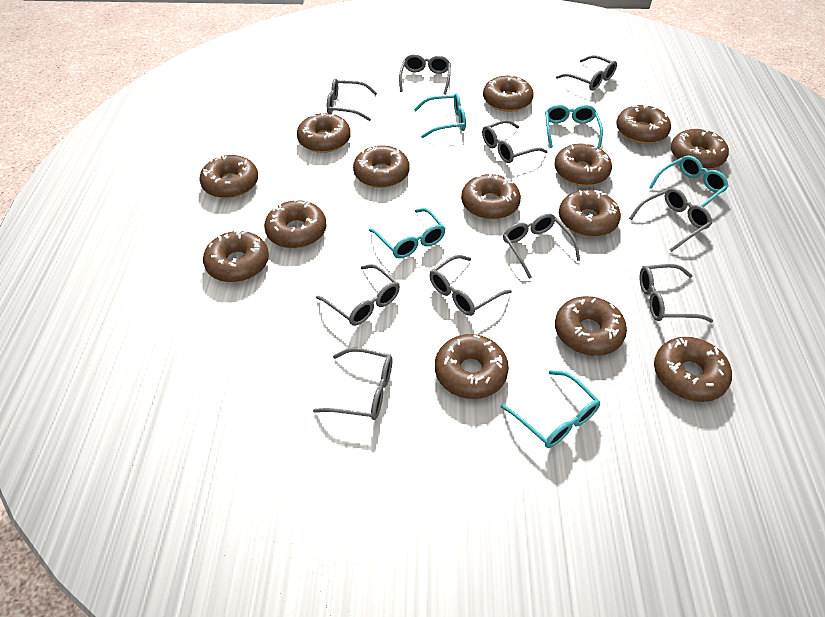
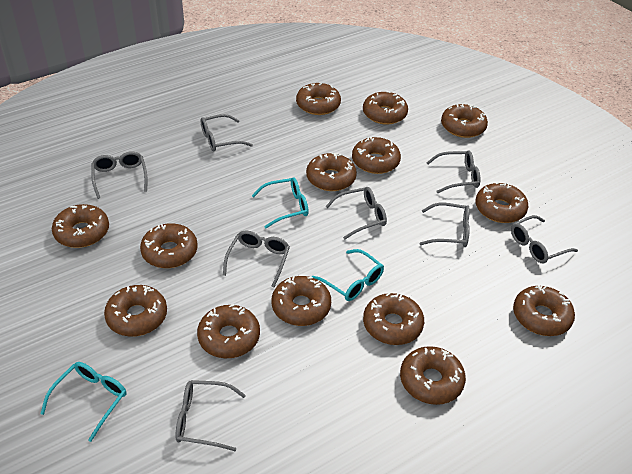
grey glasses: [313,348,392,420] [316,264,400,326] [327,78,377,121] [399,54,451,95] [429,255,512,316] [482,120,548,163] [503,214,580,279] [556,55,617,91] [629,188,712,252] [639,264,714,322] = 10 -> [91,151,147,199] [176,380,246,451] [201,114,253,152] [223,231,290,287] [325,187,387,239] [419,203,470,247] [426,150,481,193] [511,215,578,263] = 8
turquoise glasses: [369,208,446,259] [414,93,466,138] [501,370,601,448] [545,105,603,148] [649,156,729,207] = 5 -> [40,362,127,442] [252,177,309,228] [311,249,384,301] = 3

